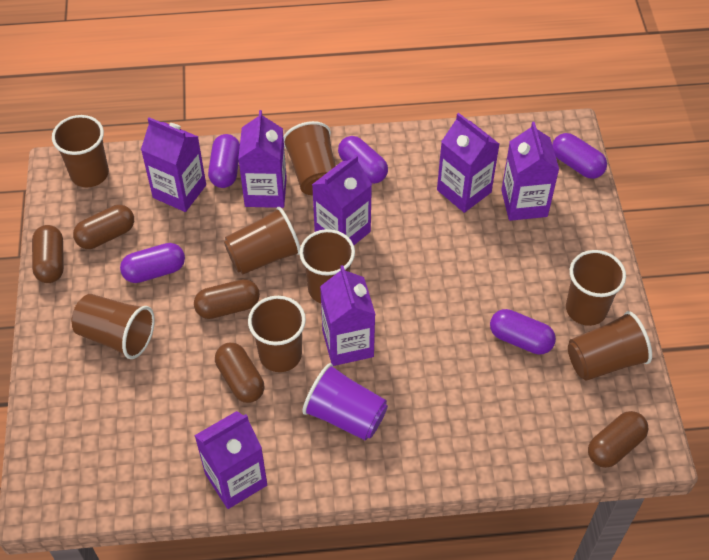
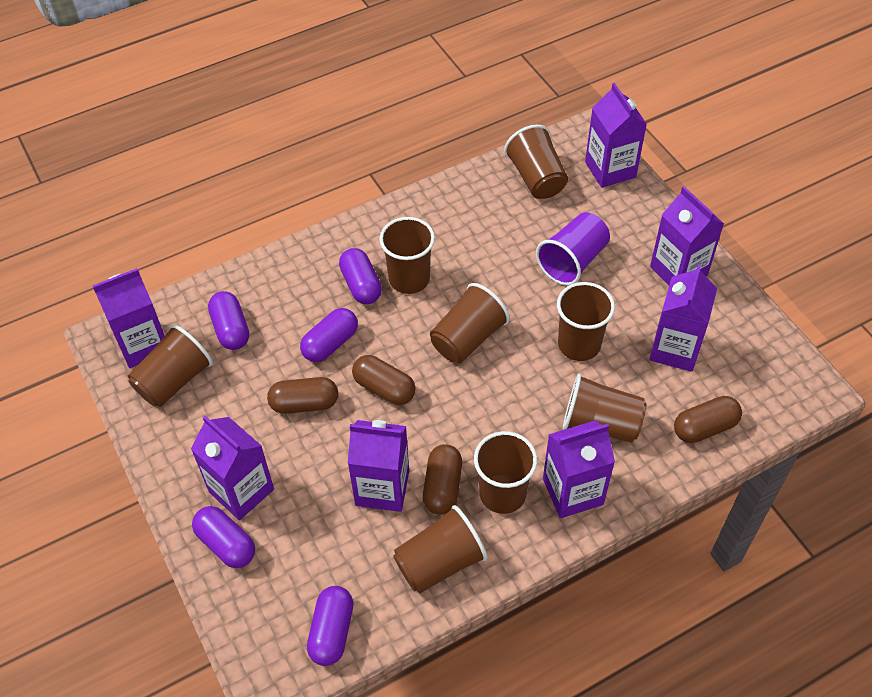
brown capsule: [32,225,64,283] [73,205,134,249] [194,279,260,319] [215,343,264,403] [588,411,648,468] = 5 -> [267,377,338,414] [352,355,416,405] [423,444,462,515] [674,396,742,443] = 4

